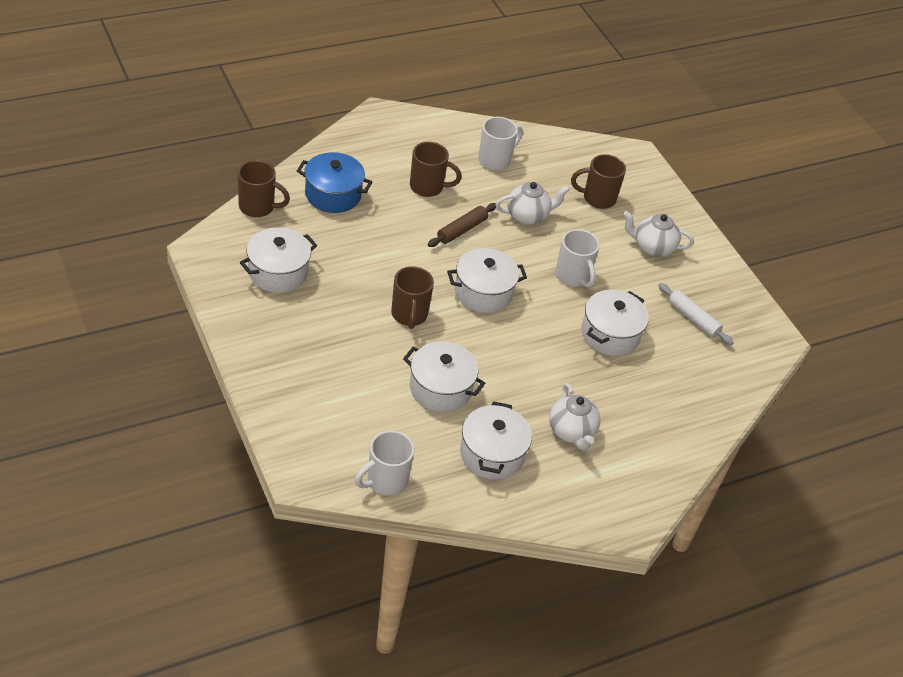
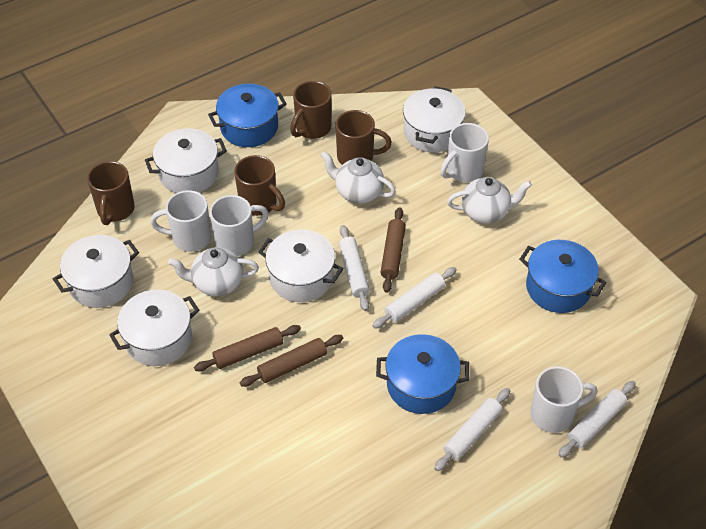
blue pot: [297,152,372,213] = 1 -> [208,84,287,147] [376,334,469,414] [519,240,607,313] = 3
brown rolling pin: [428,203,496,247] = 1 -> [194,325,301,371] [240,335,343,387] [380,207,406,293] = 3
white mug: [355,431,415,496] [478,117,523,171] [555,229,600,288] = 3 -> [150,190,211,252] [210,195,268,256] [440,123,489,182] [530,366,597,433] = 4
white rolling pin: [658,283,734,345] = 1 -> [339,225,370,311] [372,267,457,329] [434,388,510,471] [558,381,636,458] = 4

